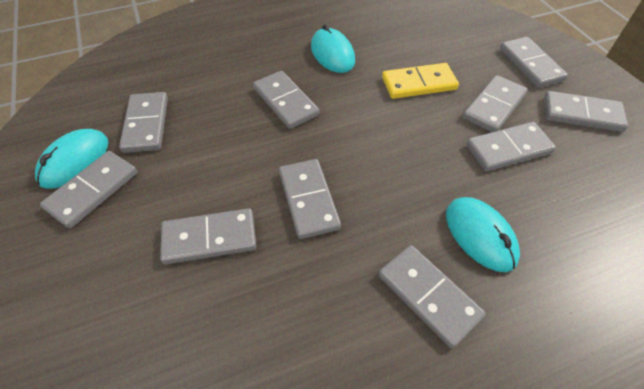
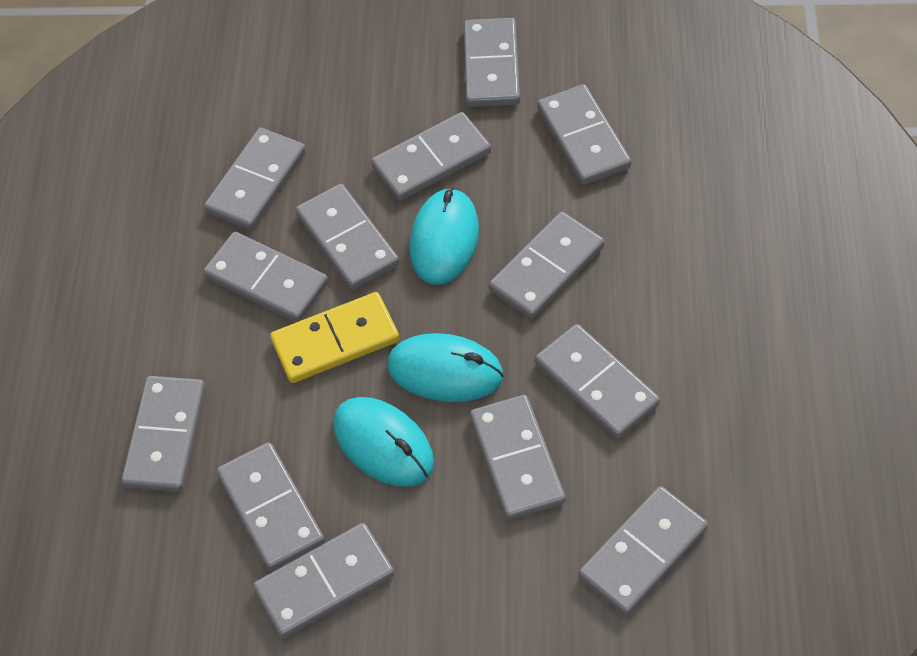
grey domino: [40,151,137,228] [119,92,168,153] [160,208,256,264] [253,71,319,129] [279,159,341,239] [378,245,486,348] [463,75,528,132] [466,122,556,171] [500,37,568,88] [544,91,628,132] = 10 -> [121,376,206,492] [203,232,328,322] [204,128,306,230] [217,442,325,571] [253,523,394,638] [296,184,399,290] [371,112,491,201] [464,18,520,107] [470,395,565,520] [489,212,604,319] [535,324,660,439] [537,84,631,185] [579,486,708,615] = 13

